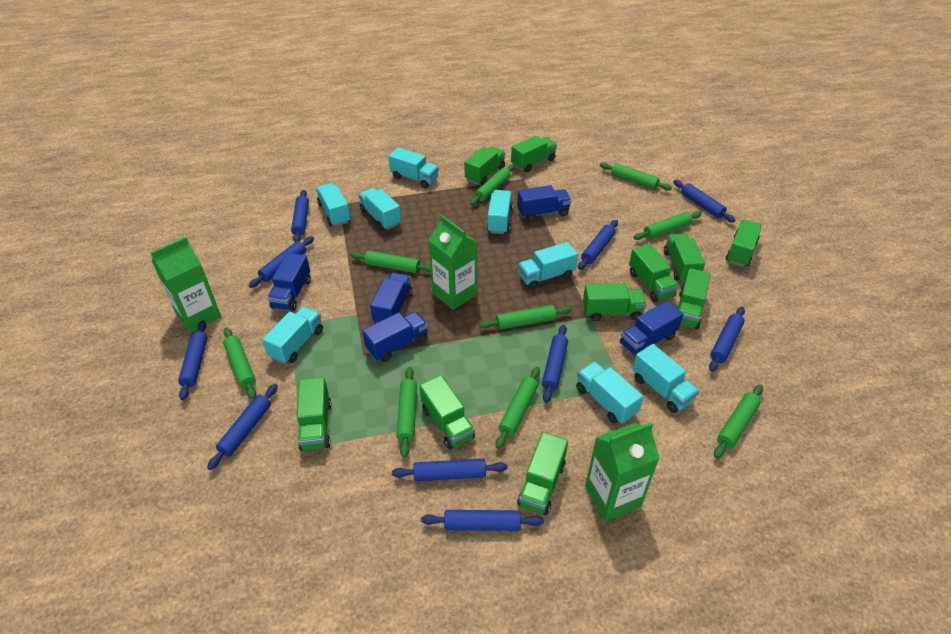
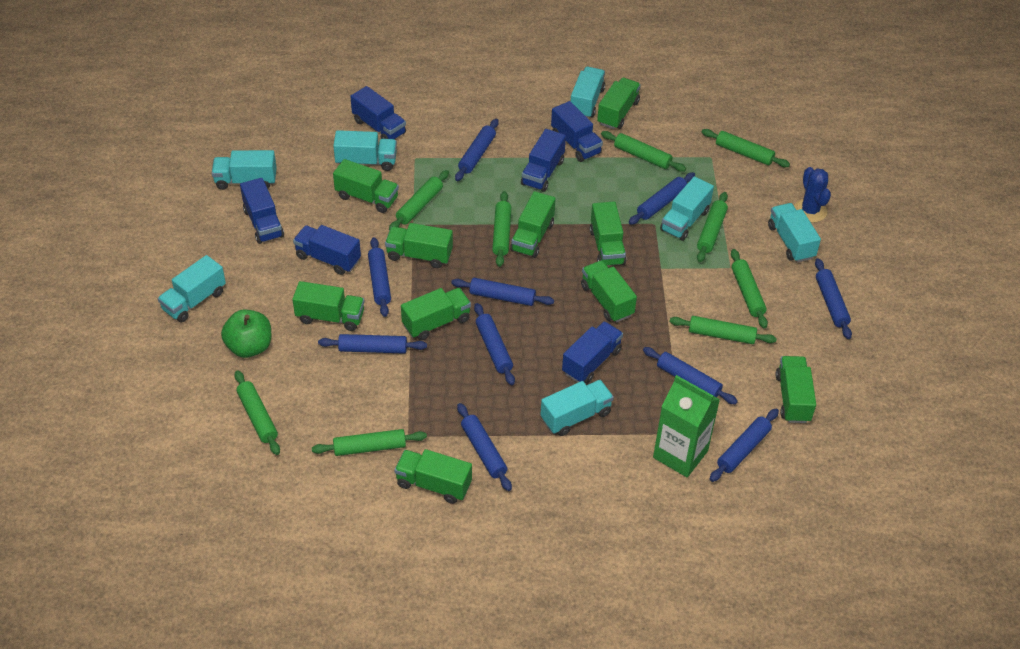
blue cactus: none = 0 -> [794,167,831,223] = 1
blue truck: [267,253,311,311] [362,311,428,362] [370,272,413,323] [517,185,571,221] [620,301,683,357] = 5 -> [240,178,284,244] [293,225,361,275] [350,86,406,139] [521,129,566,192] [551,101,603,162] [562,321,623,383] = 6
green apple: none = 0 -> [221,309,271,358] = 1
green carton: [150,237,221,332] [428,215,478,310] [585,422,660,521] = 3 -> [653,375,720,477] = 1
turquoise truck: [262,306,323,364] [316,183,351,227] [358,188,401,230] [388,147,439,188] [486,190,513,234] [518,242,578,289] [576,361,643,424] [632,344,699,413] = 8 -> [158,255,226,323] [212,150,277,190] [333,130,397,171] [540,380,614,436] [571,67,605,118] [660,176,714,241] [768,203,821,262] = 7

